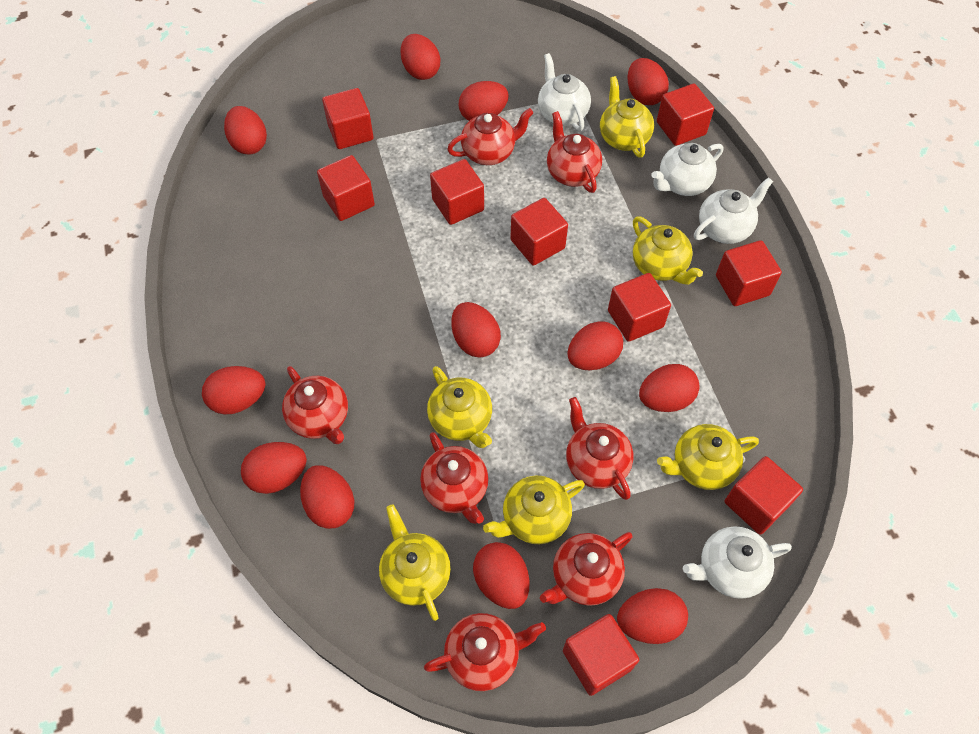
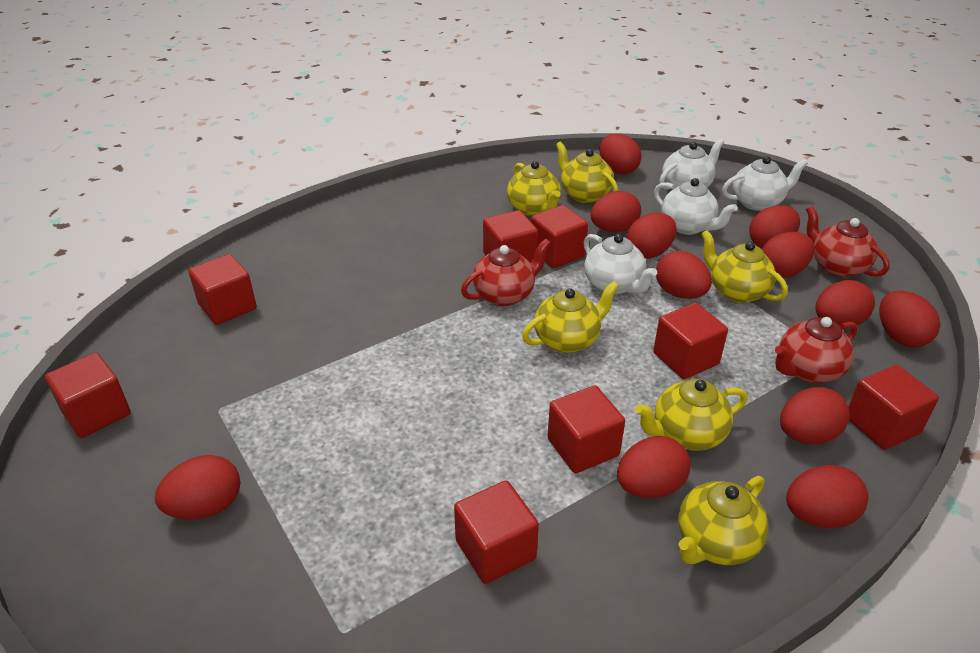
red cube: [317,155,375,221] [322,88,374,149] [430,159,484,225] [510,198,568,266] [563,614,639,696] [608,273,671,342] [657,83,714,146] [716,240,782,306] [725,456,803,534] = 9 -> [45,352,131,438] [188,254,257,325] [454,481,539,584] [483,210,538,262] [531,205,588,269] [547,385,625,473] [653,303,728,379] [848,365,939,450] = 8
red teapot: [282,366,348,444] [420,432,488,524] [424,613,546,691] [447,108,534,165] [540,532,632,606] [547,111,602,193] [566,397,633,500] = 7 -> [461,239,551,307] [775,317,858,383] [806,206,890,277] = 3

